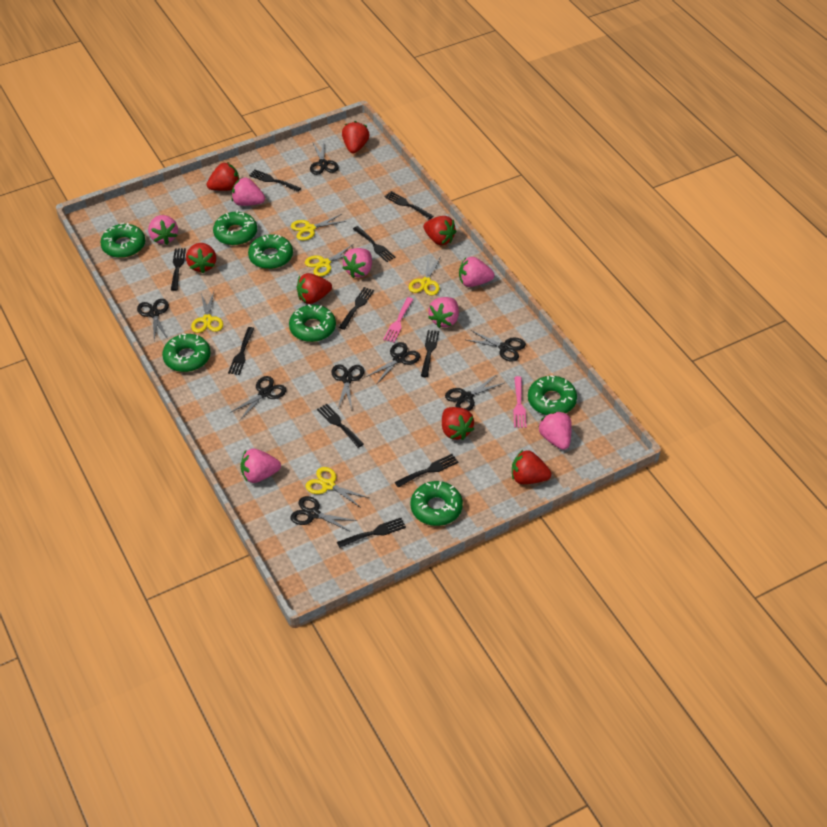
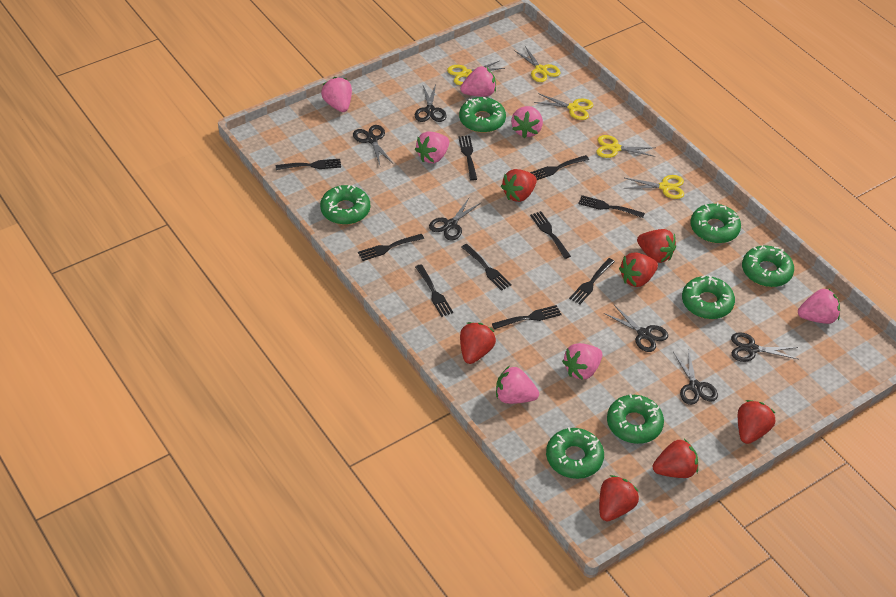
black scissors: [137,299,169,340] [230,376,286,420] [290,496,357,532] [310,142,339,175] [331,364,364,410] [366,342,420,383] [445,375,504,411] [467,330,526,362] = 8 -> [353,125,393,165] [415,84,446,122] [429,198,481,240] [604,305,668,352] [673,349,718,405] [731,332,798,362] = 6
pink fork: [383,297,413,343] [513,376,526,428] = 2 -> none = 0

